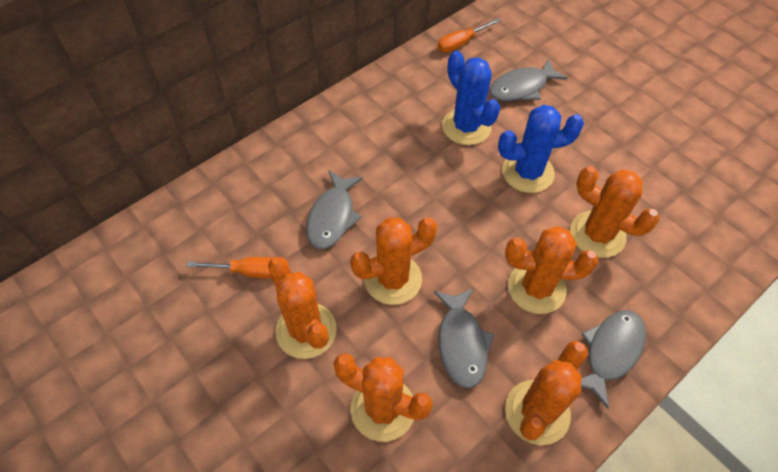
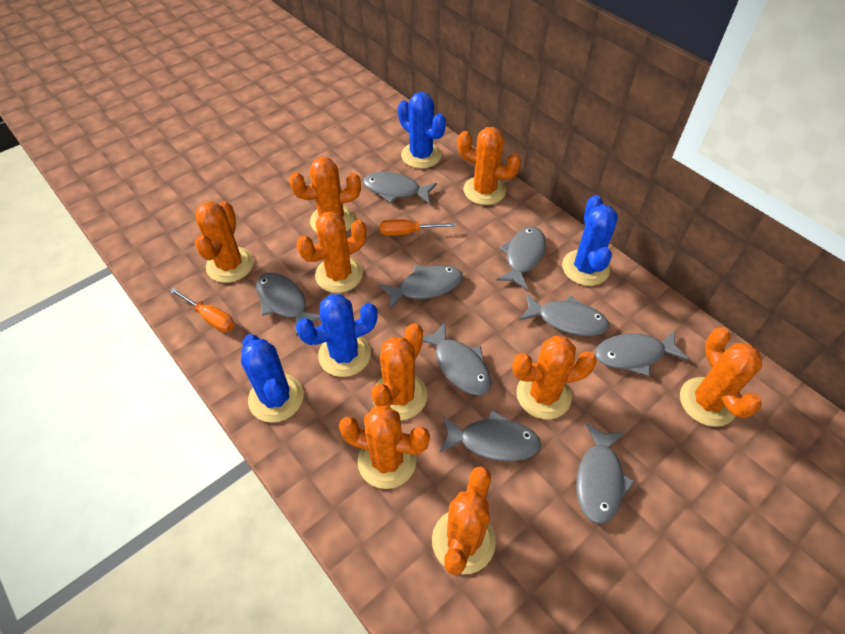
blue cactus: [442,51,500,145] [498,105,584,193] = 2 -> [241,334,304,423] [296,294,378,377] [398,92,446,169] [562,195,618,286] = 4
grey fish: [306,170,363,249] [434,288,495,389] [489,58,568,101] [581,310,646,409] = 4 -> [256,273,320,336] [363,172,437,204] [379,265,463,310] [423,322,491,396] [439,410,541,461] [496,227,546,290] [519,293,610,336] [576,423,635,524] [595,330,689,376] = 9
orange cactus: [268,257,337,359] [333,353,433,442] [350,218,437,305] [505,226,598,314] [505,341,588,445] [570,166,660,258] = 6 -> [195,201,254,283] [289,157,361,232] [296,211,367,293] [339,405,430,489] [371,323,428,420] [432,466,496,575] [458,127,521,205] [512,336,597,419] [680,327,762,427] = 9

